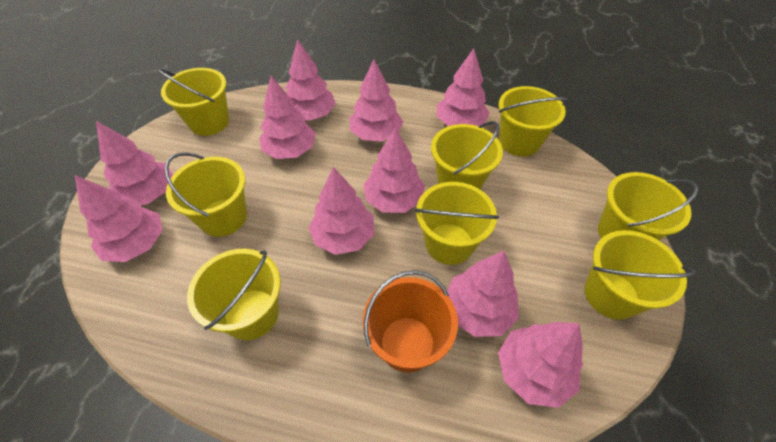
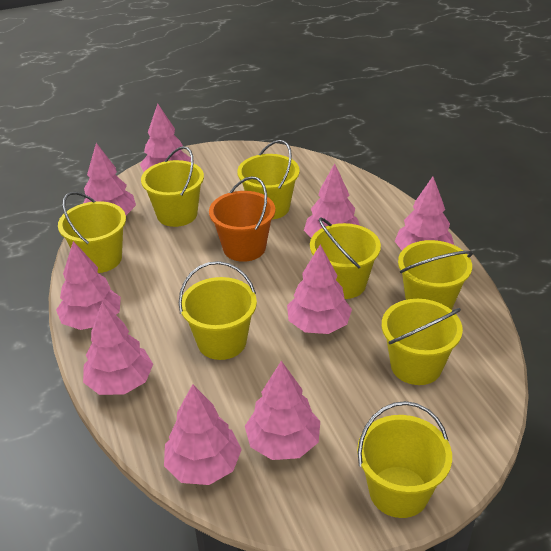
pink tree: [75,175,163,262] [96,121,174,205] [259,76,316,159] [286,39,336,121] [309,167,374,255] [350,60,403,142] [363,127,425,213] [437,48,489,126] [447,251,519,337] [498,322,583,408] = 10 -> [56,241,121,330] [83,143,136,215] [83,301,153,395] [140,104,191,172] [164,384,242,485] [245,361,320,460] [287,245,352,334] [304,163,360,238] [395,177,454,250] = 9

